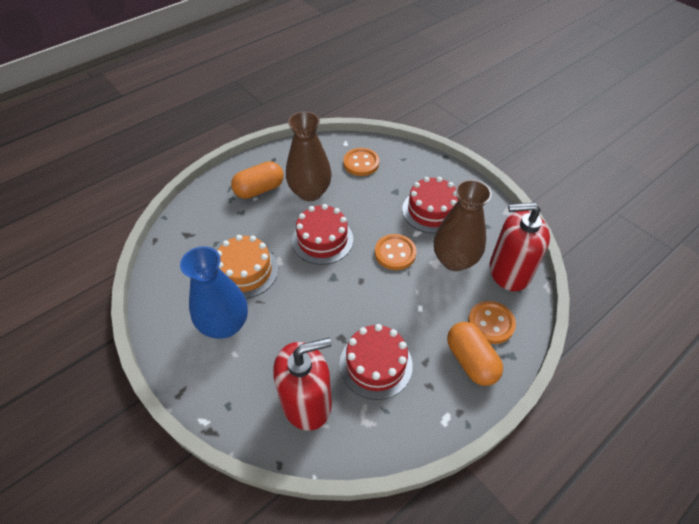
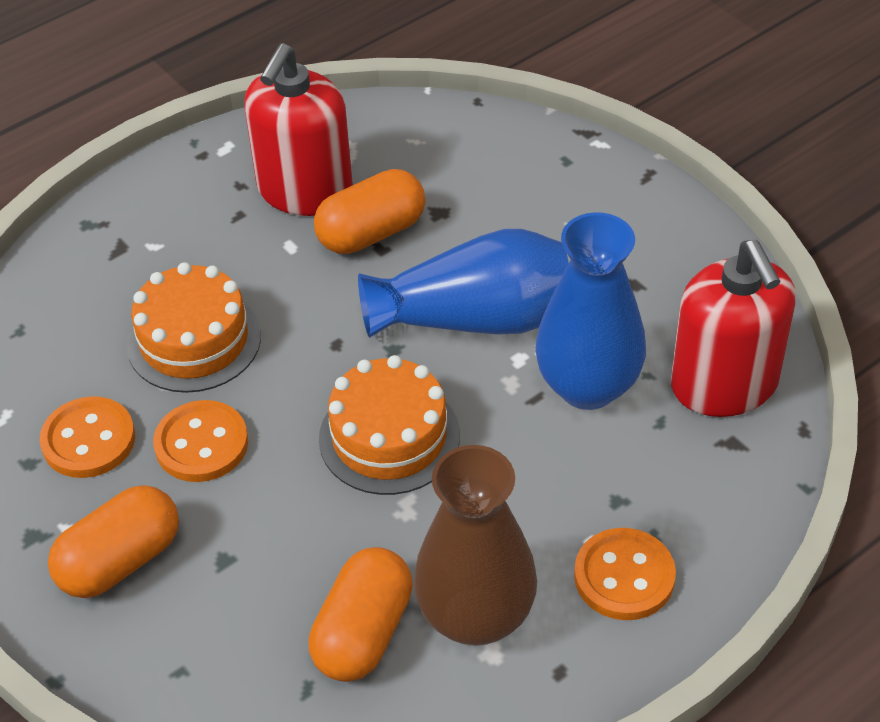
blue vase: [180,246,248,339] = 1 -> [358,229,569,338] [535,212,646,410] = 2
brown vase: [286,111,332,201] [434,179,492,271] = 2 -> [414,445,537,646] = 1
orange cake: [217,235,278,299] = 1 -> [127,262,261,393] [319,355,460,495] = 2
orange capsule: [231,161,284,199] [447,322,503,386] = 2 -> [48,485,179,598] [308,547,413,682] [314,169,425,254] = 3
red cake: [292,204,353,265] [339,324,413,400] [402,177,458,233] = 3 -> none = 0

